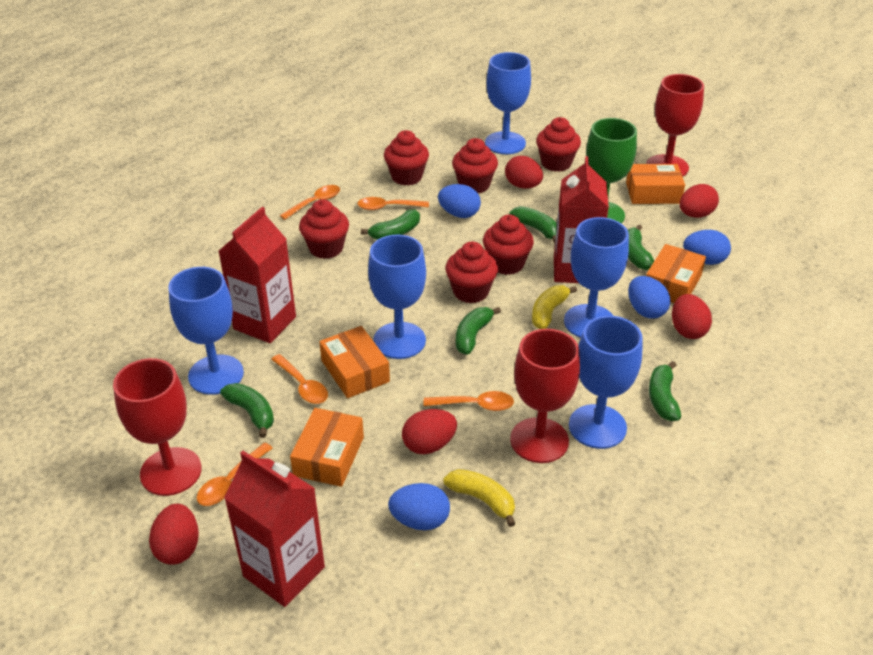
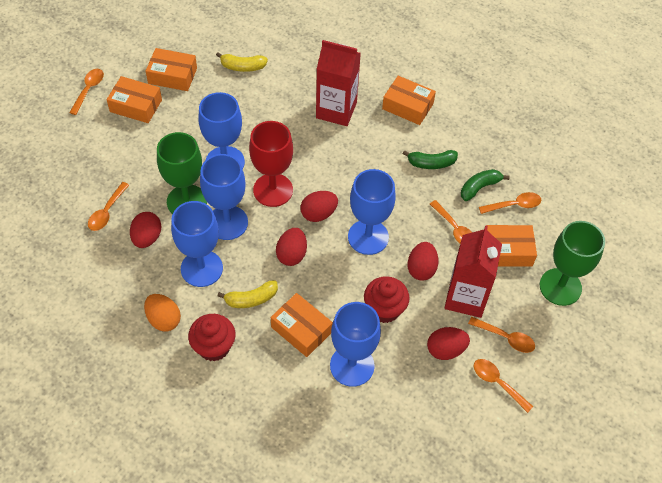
blue egg: [388,483,450,530] [438,184,481,218] [628,276,671,319] [683,230,731,265] = 4 -> none = 0
green banana: [220,383,274,438] [361,209,420,240] [456,307,501,354] [509,206,557,243] [628,225,654,270] [649,361,681,421] = 6 -> [402,150,458,169] [461,169,510,201] = 2
green goblet: [586,118,637,224] = 1 -> [157,132,207,214] [540,221,605,306] = 2
orange box: [290,408,364,487] [319,326,390,398] [626,164,685,204] [646,244,706,303] = 4 -> [107,76,162,123] [146,48,197,91] [271,293,333,357] [382,76,436,125] [486,225,537,266] = 5
orange egg: none = 0 -> [144,294,181,331] = 1
orange spoon: [197,442,273,506] [271,354,328,404] [280,185,340,220] [357,197,429,210] [424,391,514,411] = 5 -> [69,69,104,115] [88,182,129,231] [430,200,472,243] [468,317,535,353] [474,359,534,413] [479,192,541,214] = 6
red carton: [219,207,296,343] [224,451,325,607] [554,156,609,283] = 3 -> [316,40,361,126] [445,225,502,318] = 2
red cupcake: [299,199,349,259] [384,130,429,186] [445,242,498,303] [452,138,498,193] [483,215,534,275] [536,117,581,172] = 6 -> [188,314,236,361] [364,276,410,323] = 2
red goblet: [113,358,202,496] [510,329,580,463] [646,74,704,177] = 3 -> [249,121,293,207] = 1

